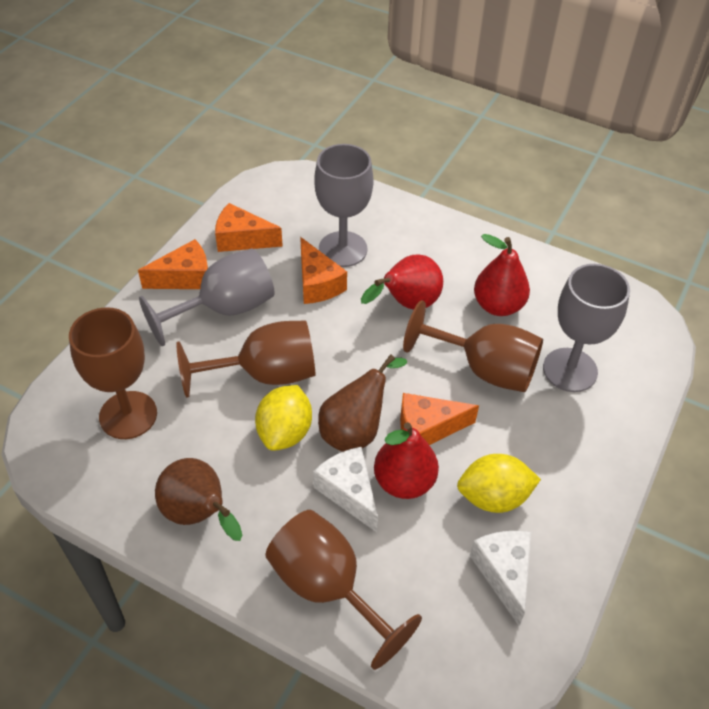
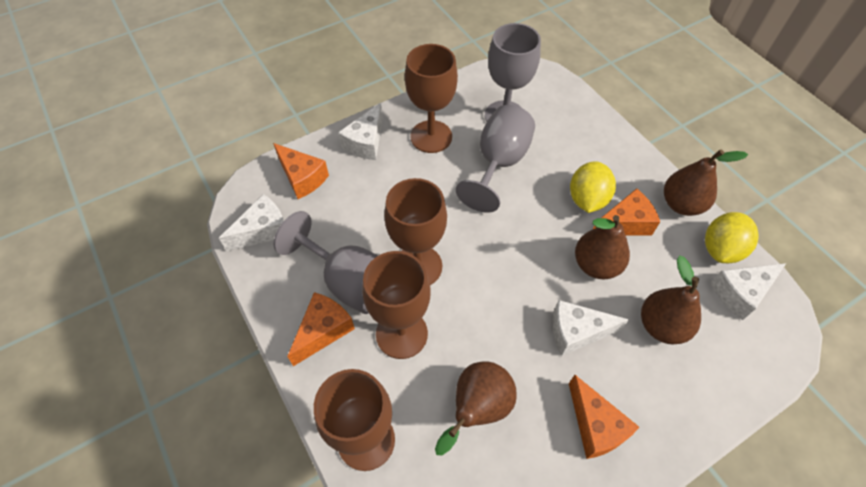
brown pear: [155,458,242,541] [318,354,407,452] = 2 -> [435,361,517,455] [575,215,630,279] [641,255,701,344] [664,149,748,216] = 4
red pear: [361,255,443,309] [374,422,439,499] [474,234,530,316] = 3 -> none = 0
white cheese: [313,447,378,532] [470,531,531,626] = 2 -> [219,194,284,251] [338,103,383,160] [552,300,629,356] [711,263,786,320] = 4

